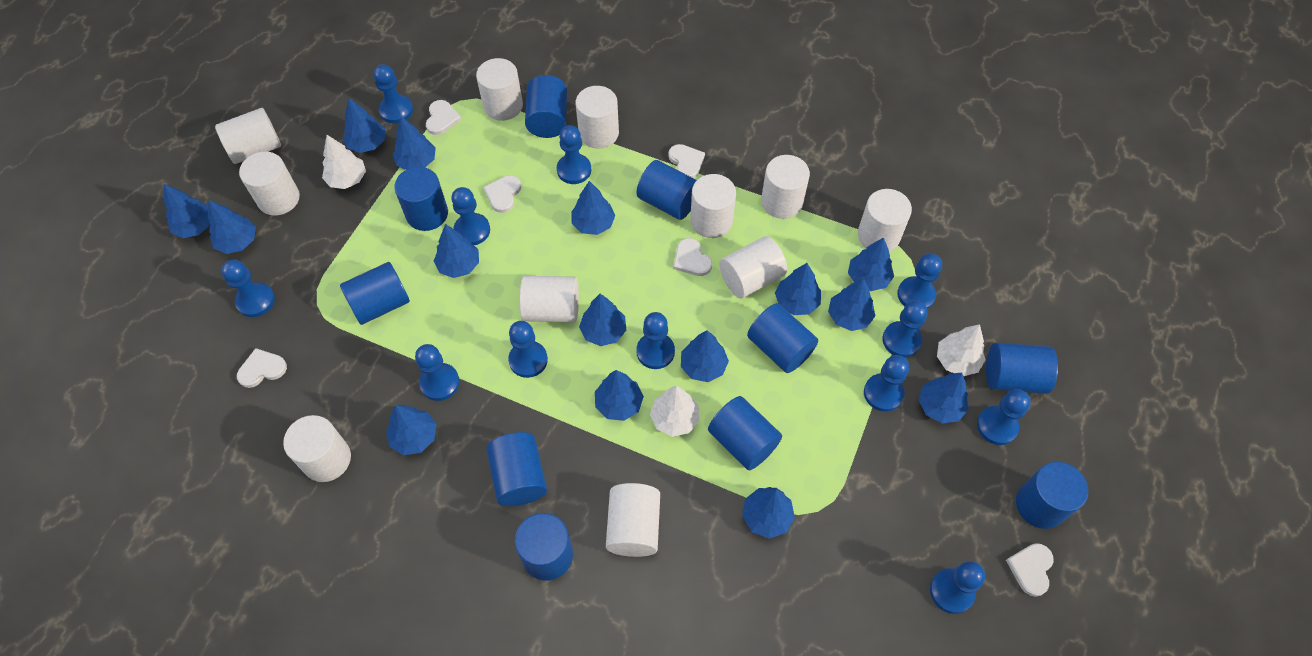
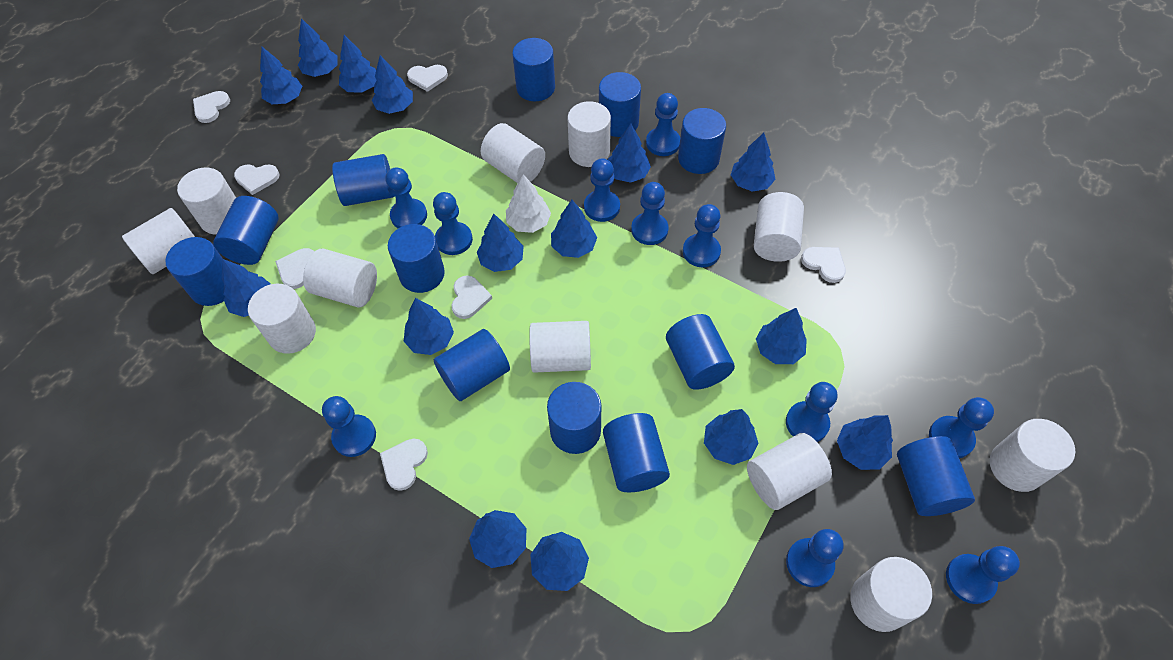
blue cylinder: [340,262,410,325] [394,167,448,231] [486,432,547,506] [515,513,573,580] [525,75,567,138] [636,160,697,220] [708,396,782,470] [747,303,818,373] [986,343,1058,394] [1016,462,1088,529] = 10 -> [165,237,225,306] [213,196,279,265] [332,154,394,206] [388,224,445,293] [434,329,510,401] [512,38,555,101] [547,382,601,454] [599,72,641,137] [603,413,670,492] [666,314,735,390] [678,108,726,174] [897,436,975,516] = 12
blue pawn: [221,260,275,317] [373,64,413,124] [415,344,460,401] [451,187,490,245] [508,321,548,378] [557,125,591,184] [636,312,675,369] [864,355,909,412] [882,300,928,358] [897,253,942,309] [930,561,985,614] [977,389,1031,445] = 12 -> [322,396,376,457] [385,167,427,228] [433,192,473,255] [584,158,620,222] [631,182,669,245] [646,93,680,156] [683,204,721,267] [786,382,837,442] [786,529,843,587] [929,397,994,458] [946,546,1020,604] = 11
white heart: [237,348,287,388] [426,100,462,135] [483,175,521,213] [668,144,705,178] [673,238,712,276] [1006,543,1054,597] = 6 -> [193,91,230,123] [234,164,279,195] [275,248,314,289] [380,438,428,491] [407,65,448,92] [451,275,492,319] [801,247,846,283] = 7
white tree: [322,135,366,189] [650,386,699,437] [937,324,985,376] = 3 -> [506,174,551,233] = 1

